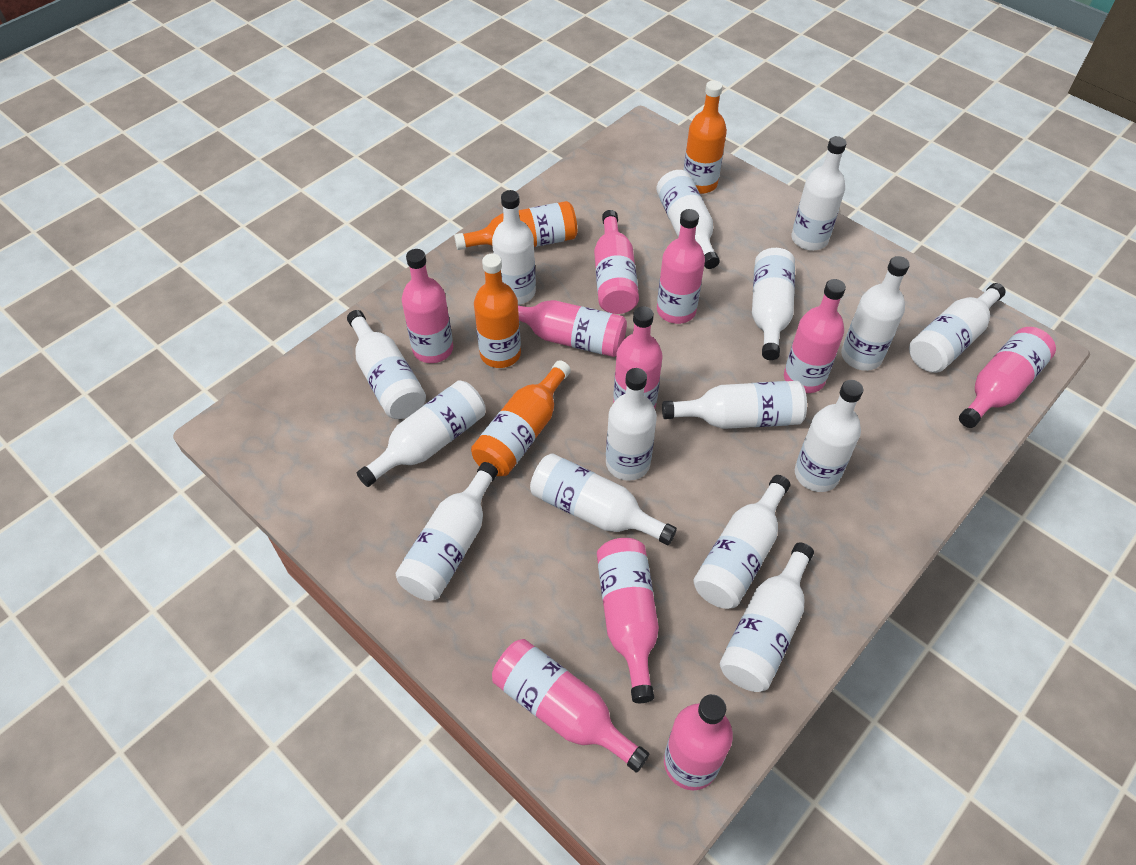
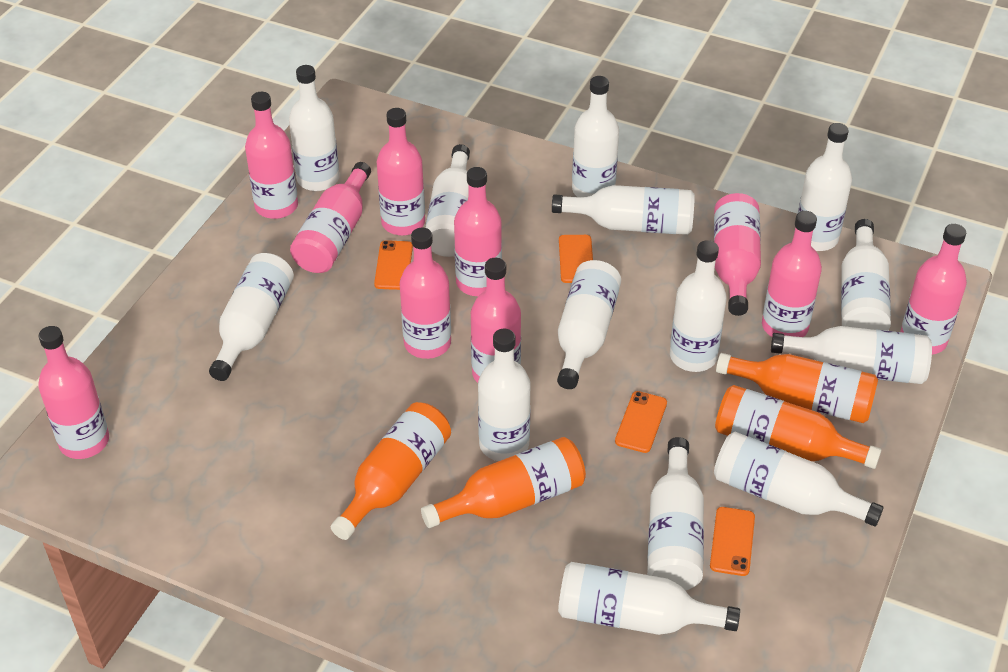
orange phone: none = 0 -> [374,240,413,290] [559,235,593,283] [615,391,667,453] [710,507,755,576] = 4
white bottle: [347,310,426,419] [357,380,486,487] [396,462,498,601] [492,190,536,305] [530,453,677,545] [606,368,657,481] [656,170,720,269] [662,381,807,429] [693,475,791,609] [720,542,814,692] [752,248,795,360] [791,136,847,251] [795,380,864,492] [841,256,910,371] [909,283,1006,373] = 15 -> [209,253,294,381] [289,65,339,191] [425,144,470,257] [478,329,530,461] [552,185,695,235] [557,260,621,389] [558,562,740,635] [572,76,619,197] [647,437,704,591] [670,240,727,372] [714,432,884,527] [771,326,932,384] [798,123,852,251] [841,219,891,331] = 14

